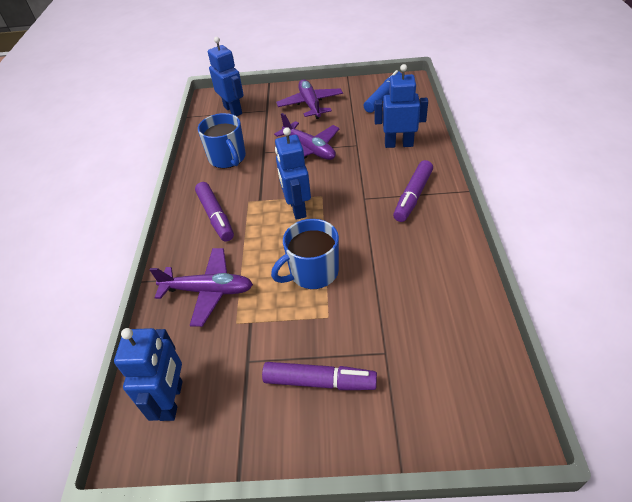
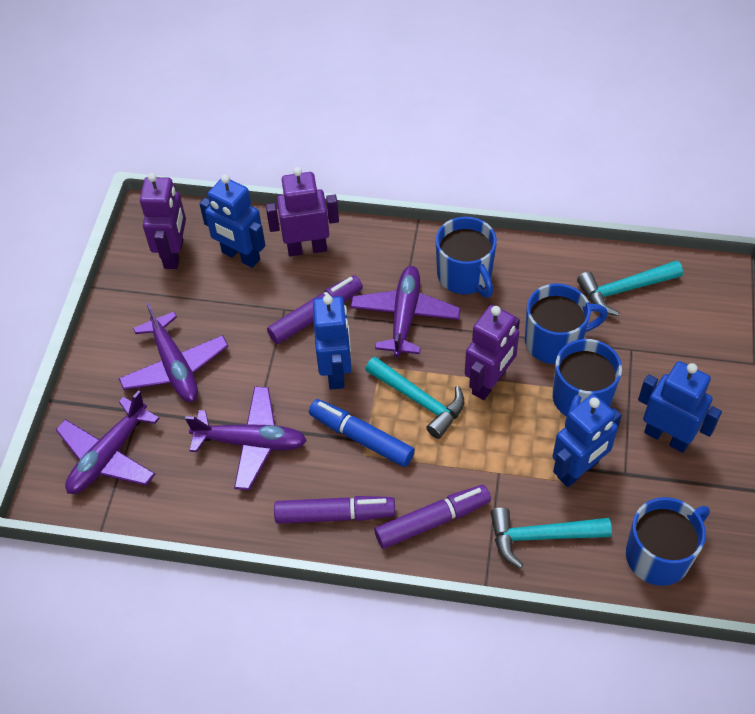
blue mug: [198,113,246,168] [271,219,339,289] = 2 -> [436,217,497,298] [525,283,608,364] [552,339,622,425] [626,497,710,586] = 4
purple plane: [150,248,253,327] [274,113,340,160] [276,79,343,119] = 3 -> [56,390,160,494] [118,303,228,402] [185,386,307,490] [350,266,461,357] = 4
purple robot: none = 0 -> [140,173,186,269] [266,167,339,257] [465,305,520,400] = 3
turquoise hammer: none = 0 -> [365,357,464,439] [490,507,612,569] [577,260,683,316] = 3

